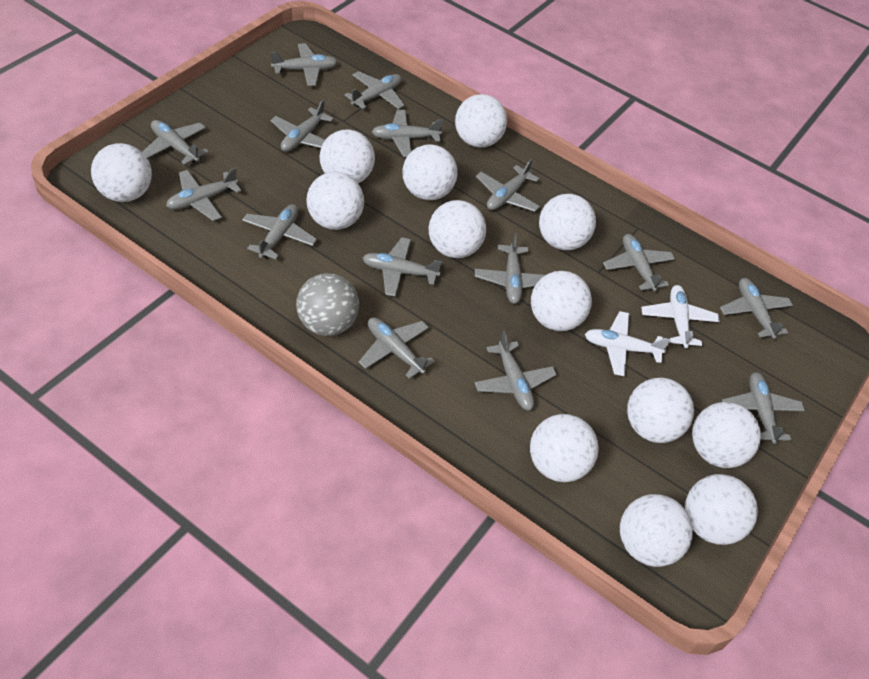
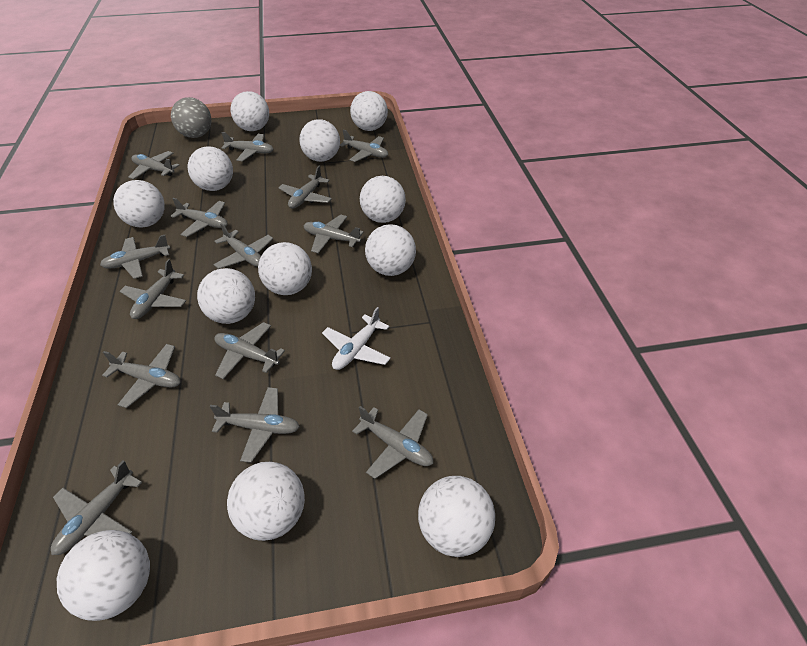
grey plane: [142,120,208,165] [166,168,241,221] [242,204,317,259] [270,99,334,152] [271,43,338,86] [345,71,405,109] [359,317,435,379] [363,237,442,297] [372,110,443,157] [474,331,557,411] [475,233,545,304] [476,159,540,212] [603,234,675,292] [720,278,793,339] [722,372,805,444] = 15 -> [51,460,142,555] [100,235,170,279] [102,344,180,408] [120,259,186,319] [128,151,180,179] [171,198,228,237] [210,387,300,463] [214,223,273,269] [214,322,285,379] [221,132,273,162] [278,166,332,209] [303,214,364,253] [340,129,388,162] [352,406,433,479] = 14
white ball: [91,143,152,202] [306,172,364,230] [320,130,375,183] [402,144,457,200] [429,200,486,258] [455,94,507,148] [530,414,599,482] [531,271,592,331] [539,194,596,250] [620,494,693,567] [627,378,694,443] [685,474,758,545] [692,402,761,468] = 13 -> [57,530,150,621] [113,180,165,228] [188,146,233,191] [197,268,255,324] [227,462,305,541] [231,91,269,131] [258,242,312,295] [299,119,340,162] [350,91,388,131] [360,176,406,223] [365,224,416,276] [418,476,495,557] = 12
white plane: [585,311,671,376] [641,285,720,348] = 2 -> [322,307,391,370] = 1

